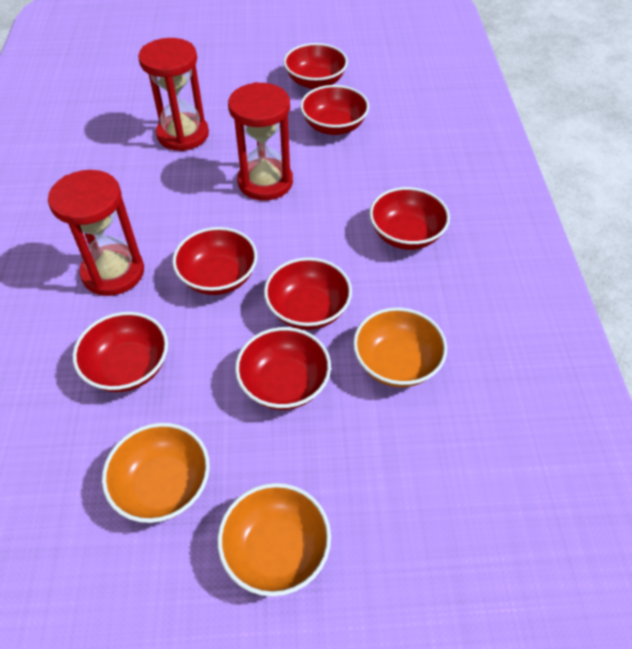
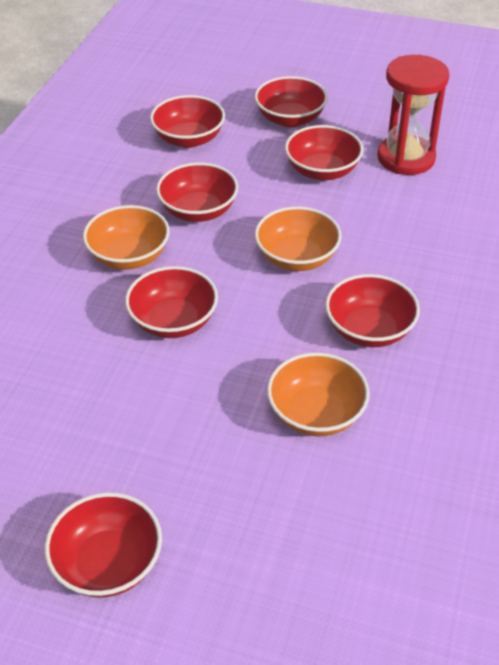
red hourglass: [48,170,144,296] [138,38,209,151] [228,82,293,201] = 3 -> [378,55,449,175] = 1

